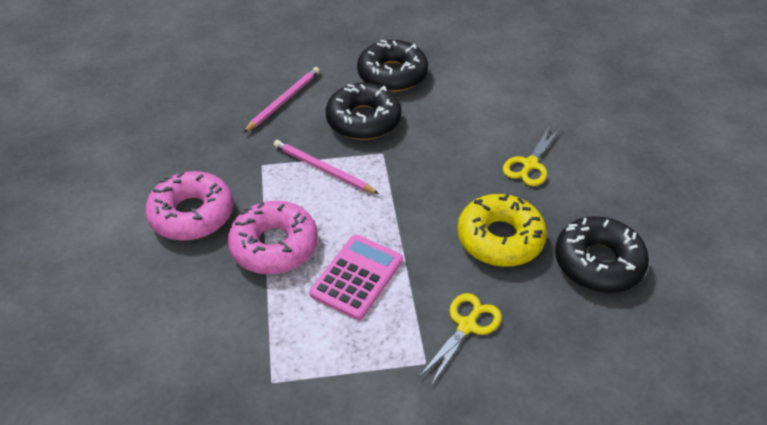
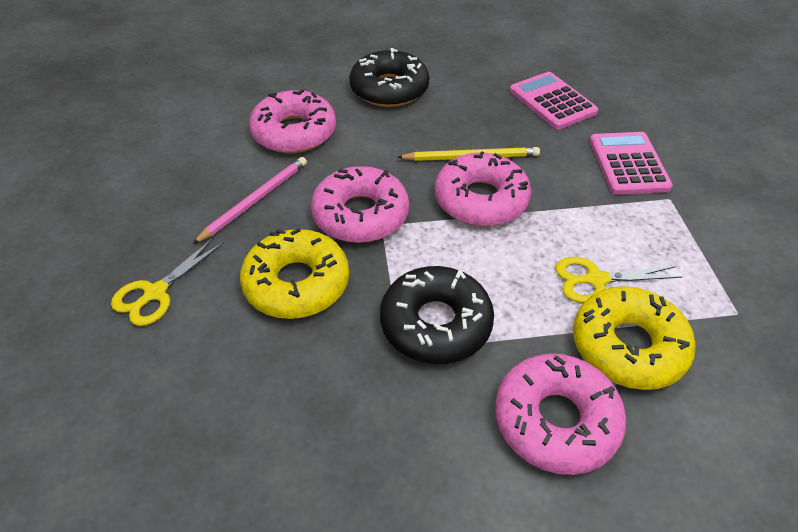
black donut: [326,83,401,140] [357,40,428,92] [555,216,649,293] = 3 -> [349,48,430,107] [380,266,494,364] = 2
pink calculator: [310,235,403,320] = 1 -> [510,72,598,130] [590,132,673,195] = 2
pink donut: [145,171,233,241] [228,201,318,274] = 2 -> [249,89,336,153] [311,166,409,243] [435,151,531,226] [495,354,626,475] = 4
pink pencil: [243,67,320,133] [273,140,379,194] = 2 -> [193,157,307,244] = 1
yellow donut: [457,194,547,267] = 1 -> [240,228,349,319] [573,286,696,390] = 2
yellow pencil: none = 0 -> [398,147,540,161] = 1

